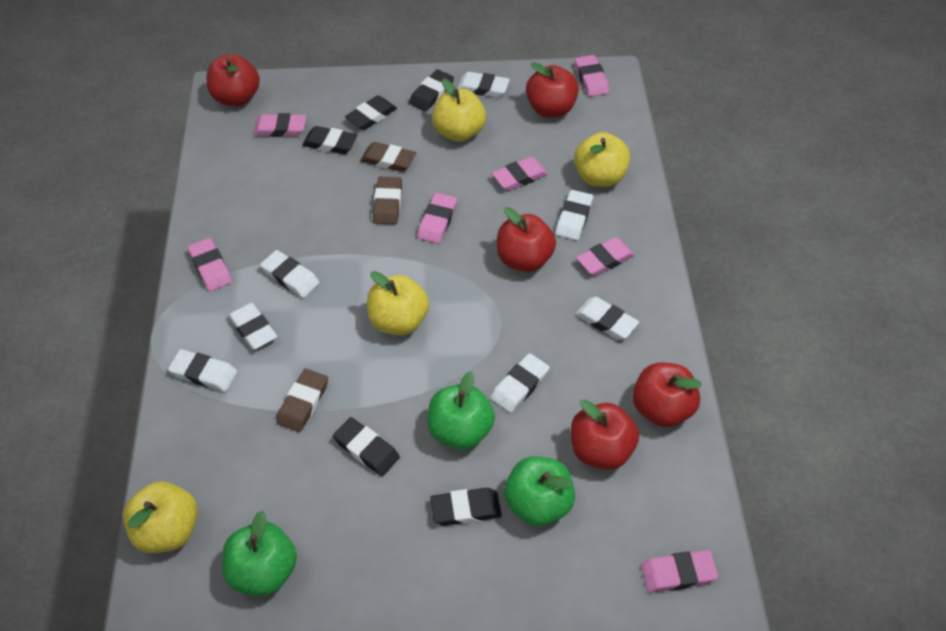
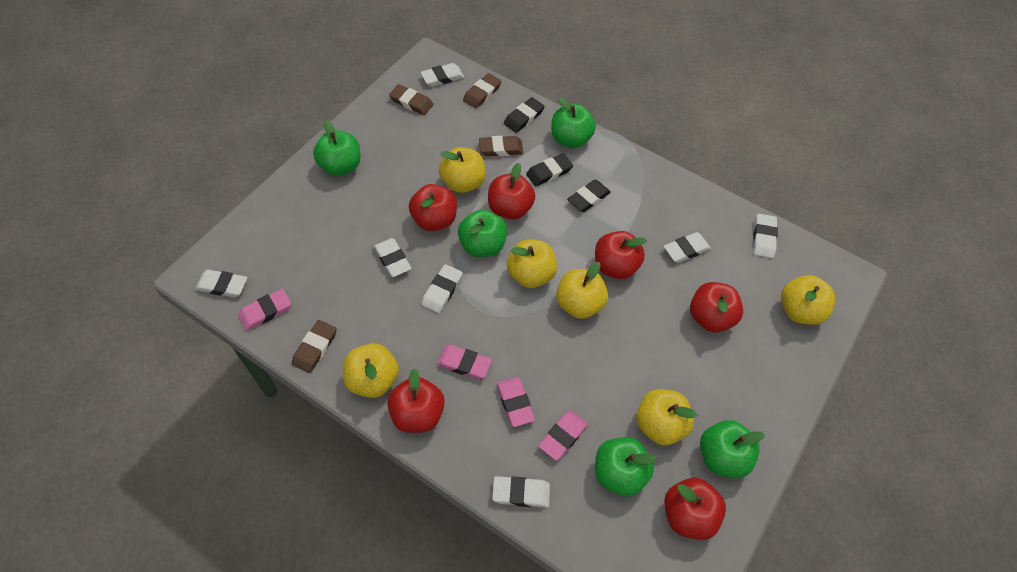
black eraser: [302,126,357,154] [333,417,400,476] [345,95,397,130] [409,69,454,111] [430,488,502,526] = 5 -> [504,97,545,133] [526,153,573,186] [567,180,611,212] = 3
brown eraser: [277,369,328,432] [360,142,416,172] [373,177,402,224] = 3 -> [292,320,337,373] [389,84,433,115] [463,73,502,108] [479,136,523,156] = 4
green apple: [222,511,297,596] [427,371,495,450] [504,456,575,527] = 3 -> [313,120,360,176] [458,210,507,257] [551,97,596,148] [595,437,657,497] [700,420,765,478] = 5
pink eraser: [188,238,232,292] [253,113,306,137] [417,193,457,244] [492,157,548,191] [575,55,609,97] [576,237,634,276] [641,550,718,593] = 7 -> [238,289,291,331] [437,345,492,379] [497,377,535,427] [538,410,588,461] = 4
red apple: [206,54,260,106] [497,207,556,272] [526,62,579,118] [571,400,639,470] [633,363,702,427] = 5 -> [387,368,445,433] [409,184,457,231] [488,163,535,220] [595,231,647,279] [664,478,726,540] [690,282,743,332] = 6
yellow apple: [123,481,198,553] [367,271,429,335] [432,78,486,142] [574,132,630,187] = 4 -> [343,343,399,398] [439,147,486,193] [507,239,557,288] [556,262,608,319] [636,389,698,445] [781,275,835,325] = 6

